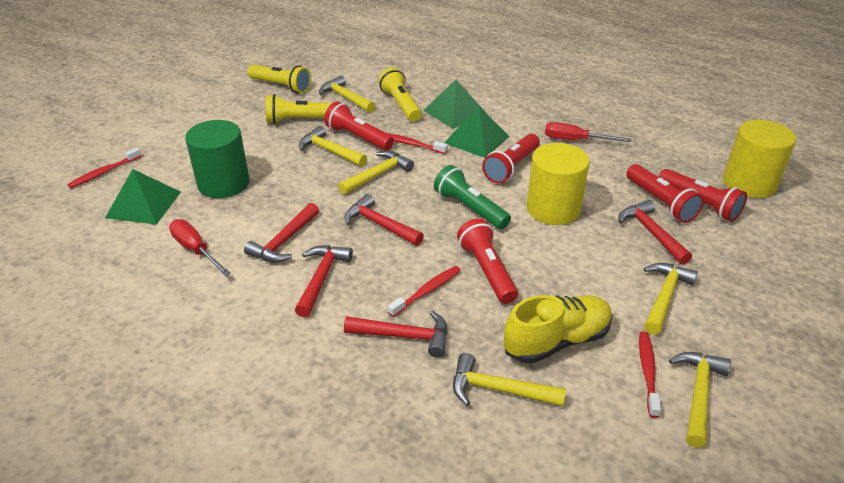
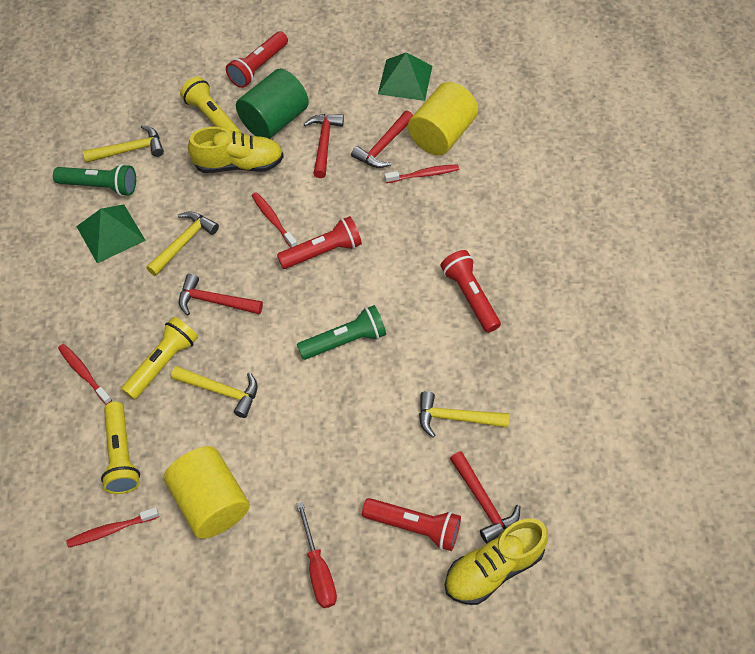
green flashlight: [434,165,511,229] = 1 -> [53,164,136,196] [297,305,386,360] = 2
green pyramid: [105,169,181,225] [423,80,481,129] [444,106,510,158] = 3 -> [76,205,146,263] [378,52,432,101] = 2
red flashlight: [324,101,394,151] [457,218,518,304] [482,134,540,183] [626,164,704,223] [658,169,747,222] = 5 -> [226,31,288,88] [277,216,362,269] [362,498,461,551] [441,250,501,333] = 4
red hammer: [244,203,319,263] [295,245,353,317] [344,311,447,358] [345,194,424,246] [618,200,692,265] = 5 -> [179,274,263,316] [304,114,344,178] [351,111,413,168] [450,451,520,543] = 4
red screwdriver: [169,219,231,276] [545,122,631,142] = 2 -> [297,502,337,608] = 1
yellow hammer: [299,126,367,166] [319,76,375,113] [338,151,414,195] [453,353,566,407] [644,263,698,335] [669,352,731,448] = 6 -> [83,125,164,163] [146,211,219,276] [171,366,258,418] [419,391,509,438] = 4
yellow shoe: [504,295,613,364] = 1 -> [188,127,284,173] [445,519,548,605] = 2

